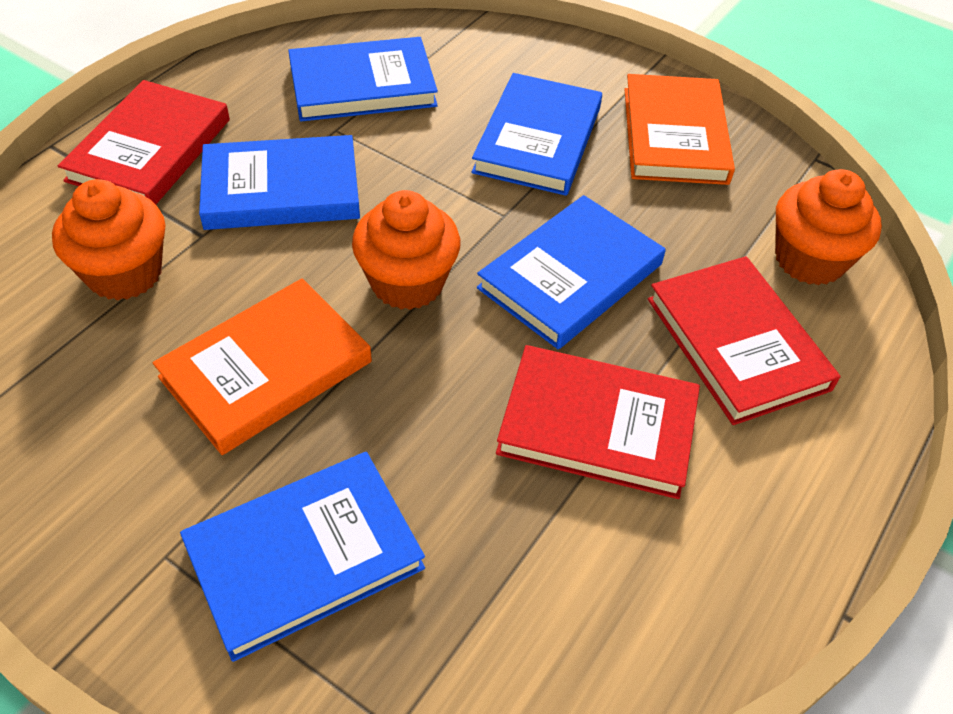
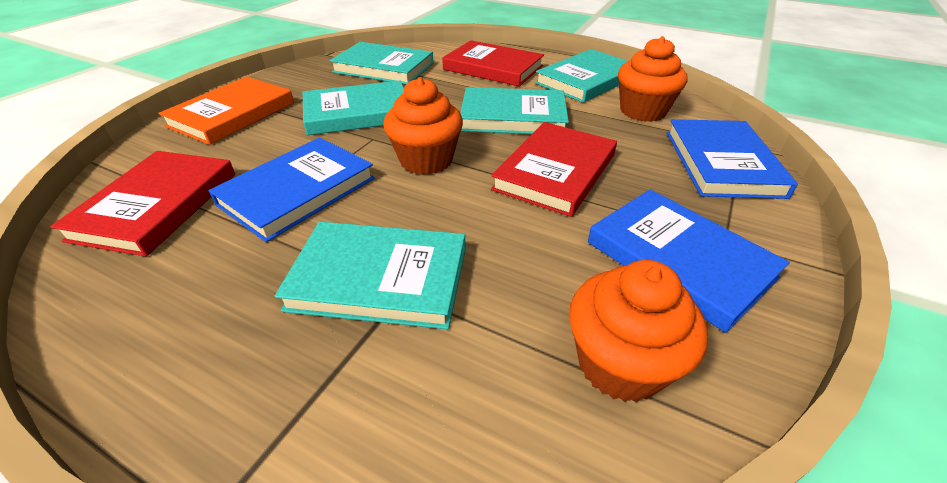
blue book: [180,452,425,662] [199,135,360,230] [288,37,438,121] [471,73,602,196] [477,195,666,349] = 5 -> [209,137,375,242] [588,189,790,333] [667,119,798,199] = 3
orange book: [153,278,372,455] [625,74,735,185] = 2 -> [158,77,294,145] = 1
turquoise book: none = 0 -> [275,222,466,329] [303,80,404,135] [330,42,433,85] [460,87,569,134] [535,49,628,103] = 5

